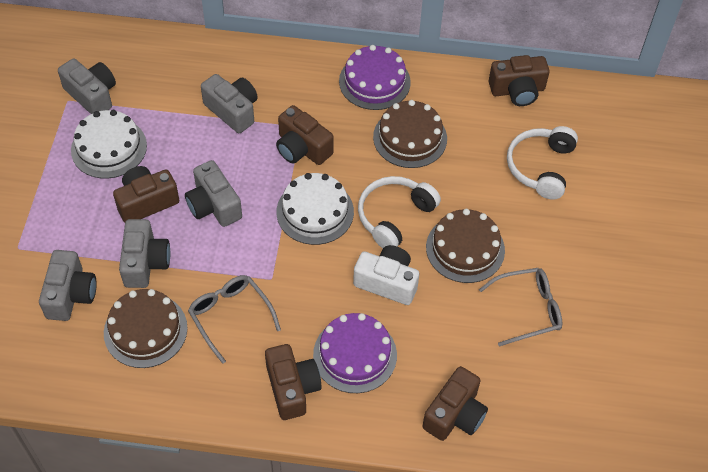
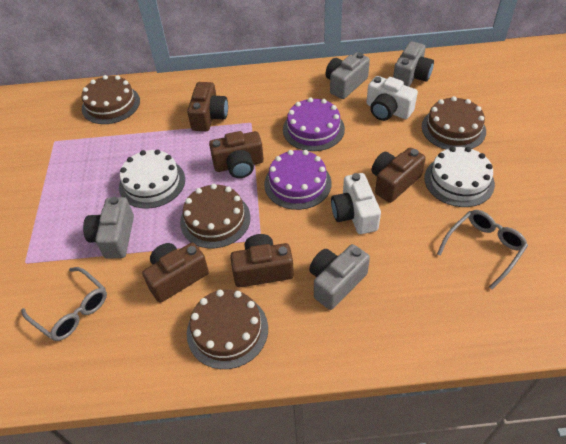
brown cake: [104,289,188,368] [373,100,447,168] [426,209,505,283] = 3 -> [82,75,140,124] [180,184,251,248] [187,289,268,369] [422,96,486,149] = 4
grey camera: [39,250,97,321] [58,58,116,114] [119,219,170,288] [185,160,242,227] [201,74,258,133] = 5 -> [83,197,134,259] [309,244,370,310] [325,53,370,99] [393,41,434,87] = 4
white camera: [353,245,419,305] = 1 -> [331,173,381,234] [366,76,418,121] = 2
white headphones: [358,176,441,248] [507,126,578,199] = 2 -> none = 0

